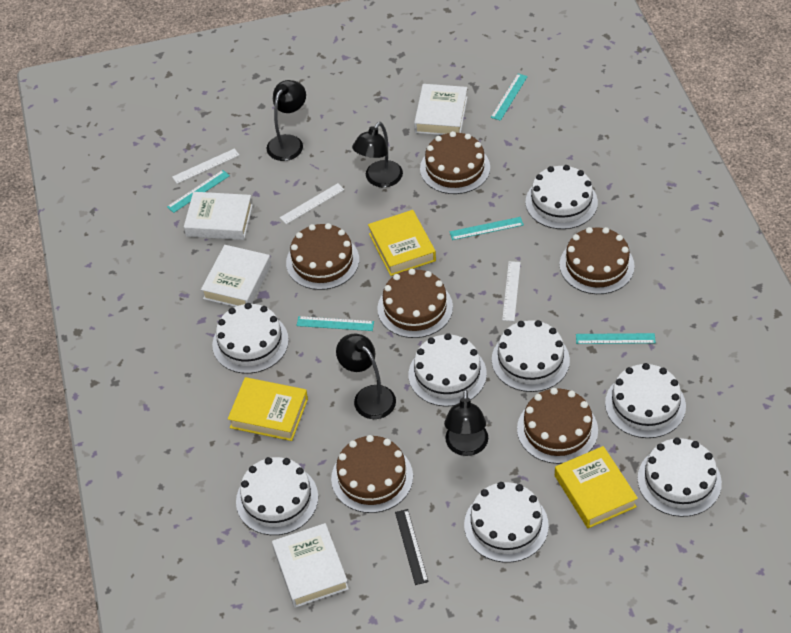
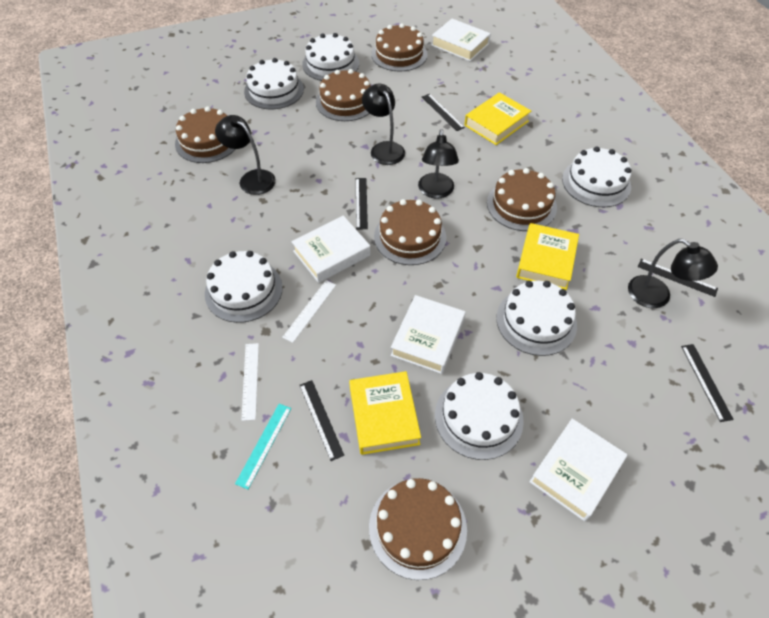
black ruler: [395,509,429,585] = 1 -> [299,380,344,461] [356,178,368,230] [422,94,465,131] [638,259,718,297] [681,344,734,422] = 5
turquoise ruler: [167,170,230,213] [296,316,374,331] [450,217,524,240] [491,73,528,121] [576,333,656,344] = 5 -> [235,404,291,490] = 1
white cake: [212,303,289,374] [236,457,318,535] [409,333,487,407] [464,482,549,563] [492,320,570,392] [526,165,598,229] [605,363,686,438] [637,438,722,517] = 8 -> [205,251,283,323] [244,58,304,109] [302,33,359,81] [435,372,524,460] [496,281,577,356] [562,146,631,207] = 6
white ruler: [172,148,239,184] [280,183,345,224] [502,261,521,321] = 3 -> [241,343,259,421] [282,280,336,343] = 2

